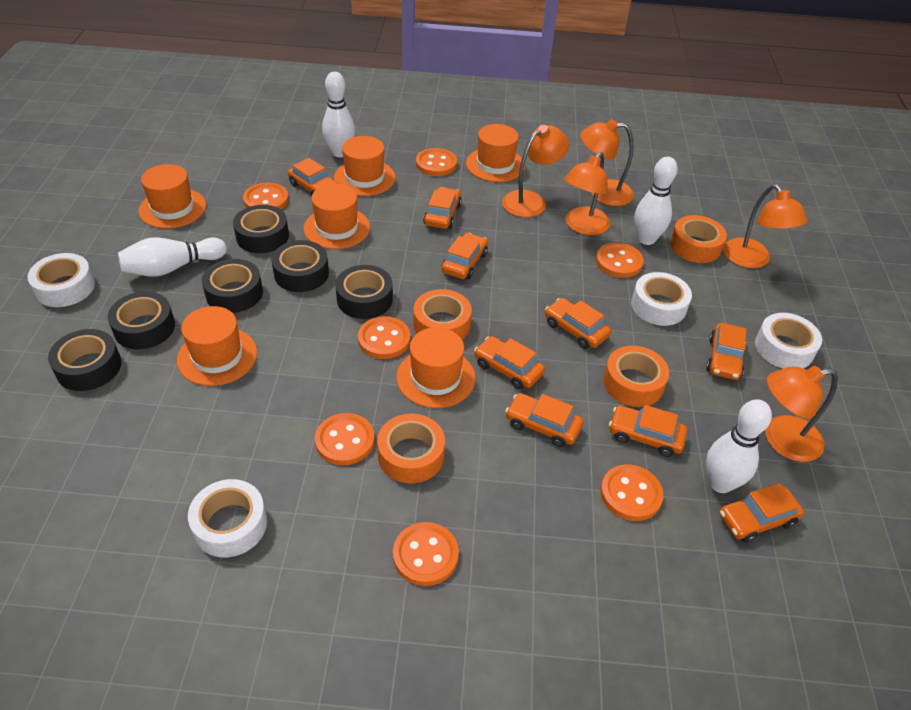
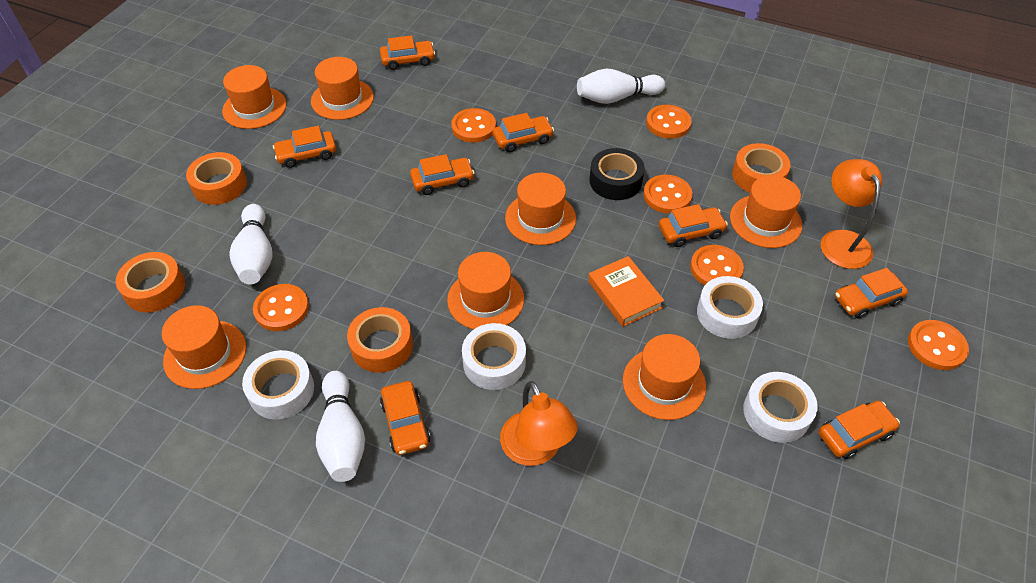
black tape: [48,329,121,391] [108,292,175,349] [202,259,263,313] [233,205,289,253] [271,240,329,292] [336,265,393,319] = 6 -> [589,148,645,200] = 1
orange book: none = 0 -> [588,256,664,327] = 1
orange button: [243,183,289,209] [315,413,375,465] [358,316,411,359] [393,522,459,586] [416,148,457,176] [596,243,644,278] [600,464,663,521] = 7 -> [253,284,309,331] [451,108,496,142] [643,175,693,214] [646,105,692,139] [690,245,744,285] [908,320,969,370] = 6
orange car: [288,158,338,196] [423,187,462,229] [441,233,488,279] [474,336,545,390] [506,393,584,447] [545,298,611,349] [609,405,688,457] [706,323,747,380] [719,483,804,543] = 9 -> [273,126,336,168] [380,35,435,70] [380,381,430,455] [410,154,475,195] [492,113,554,152] [659,204,728,247] [818,401,900,459] [835,268,908,319] = 8
orange hat: [138,164,206,229] [177,306,257,386] [304,184,370,249] [334,136,396,196] [397,327,476,408] [466,124,525,182] = 6 -> [162,305,246,389] [222,65,287,129] [311,57,374,120] [447,252,524,329] [505,173,576,245] [623,334,706,420] [730,175,802,248] = 7
orange lamp: [502,125,569,217] [564,152,610,235] [580,119,634,206] [723,184,808,268] [765,366,838,462] = 5 -> [500,381,578,466] [821,159,882,269] = 2
white bowling pin: [118,237,227,277] [322,72,355,157] [634,157,678,245] [706,399,772,493] = 4 -> [229,204,273,284] [316,371,365,482] [577,69,665,104] = 3

